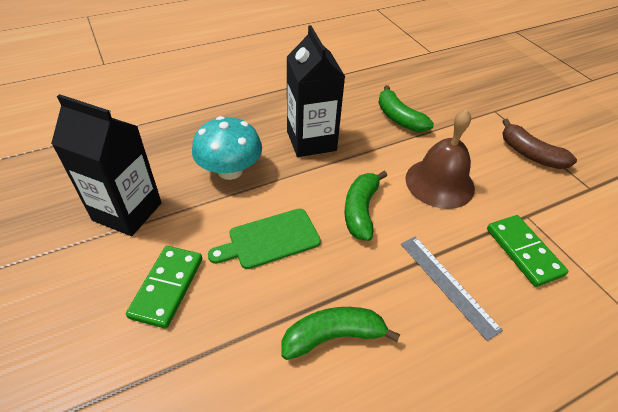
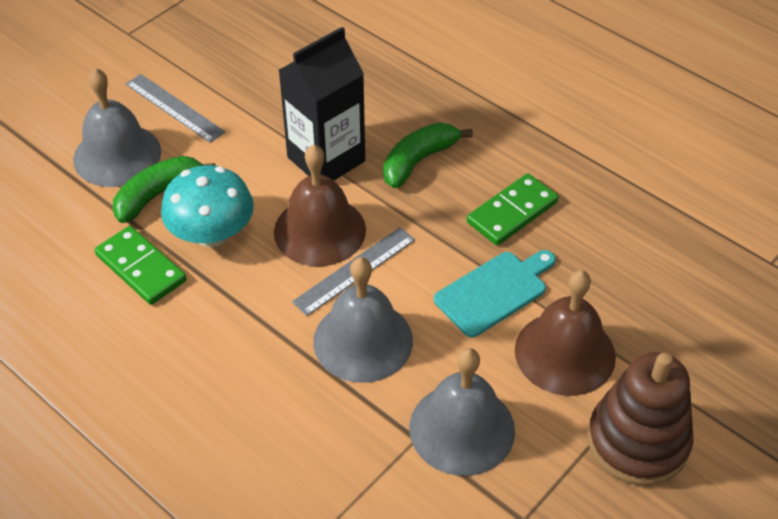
black carton: [51,94,162,236] [287,25,345,157] = 2 -> [279,27,365,180] = 1
brown banana: [502,119,577,169] = 1 -> none = 0
brown bell: [406,109,475,209] = 1 -> [274,145,366,267] [515,270,616,396] = 2
brown stacking toy: none = 0 -> [587,352,693,486] = 1
green banana: [282,307,400,360] [344,171,387,241] [378,85,434,132] = 3 -> [113,156,215,223] [383,123,473,188] = 2
green cutting board: [208,208,321,269] = 1 -> none = 0
grey bell: none = 0 -> [73,68,161,187] [313,257,413,383] [409,348,515,476] = 3
grey ruler: [401,237,503,341] = 1 -> [126,74,225,143] [292,227,415,316] = 2
turquoise cutting board: none = 0 -> [434,250,556,337] = 1

